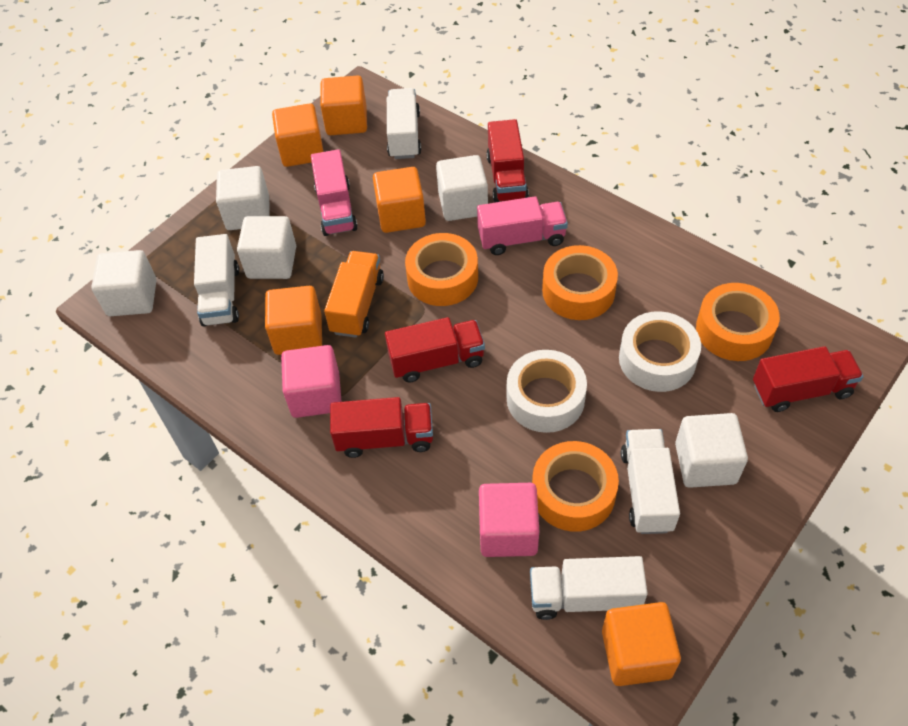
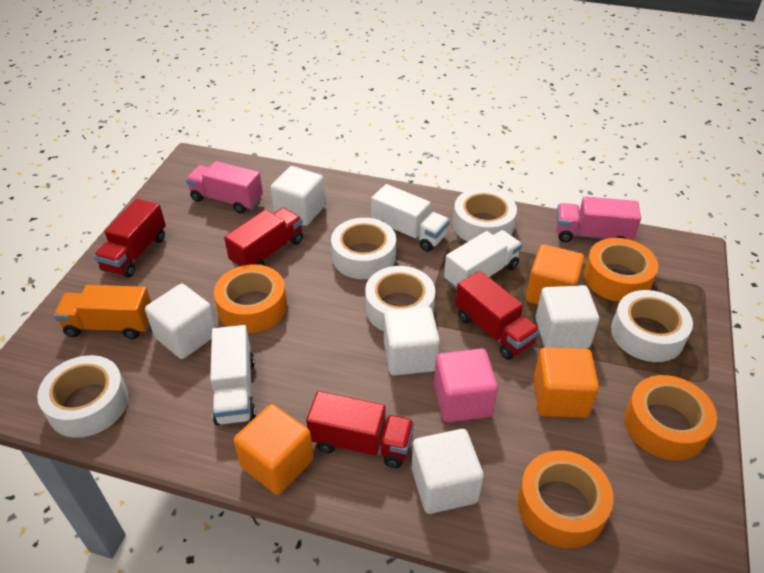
orange cube: [265,286,322,355] [272,103,324,167] [320,75,367,135] [373,167,426,233] [602,602,681,686] = 5 -> [234,404,314,495] [526,244,584,305] [533,347,599,418] = 3
pink cube: [281,345,342,418] [479,483,539,557] = 2 -> [434,348,498,422] = 1
white tape: [507,350,587,433] [619,311,701,392] = 2 -> [37,355,128,438] [331,218,396,279] [365,266,435,331] [453,188,517,242] [611,290,693,362] = 5
white truck: [194,234,239,326] [387,88,421,159] [530,556,648,620] [621,429,680,534] = 4 -> [210,325,256,425] [371,184,450,252] [444,230,522,290] = 3

